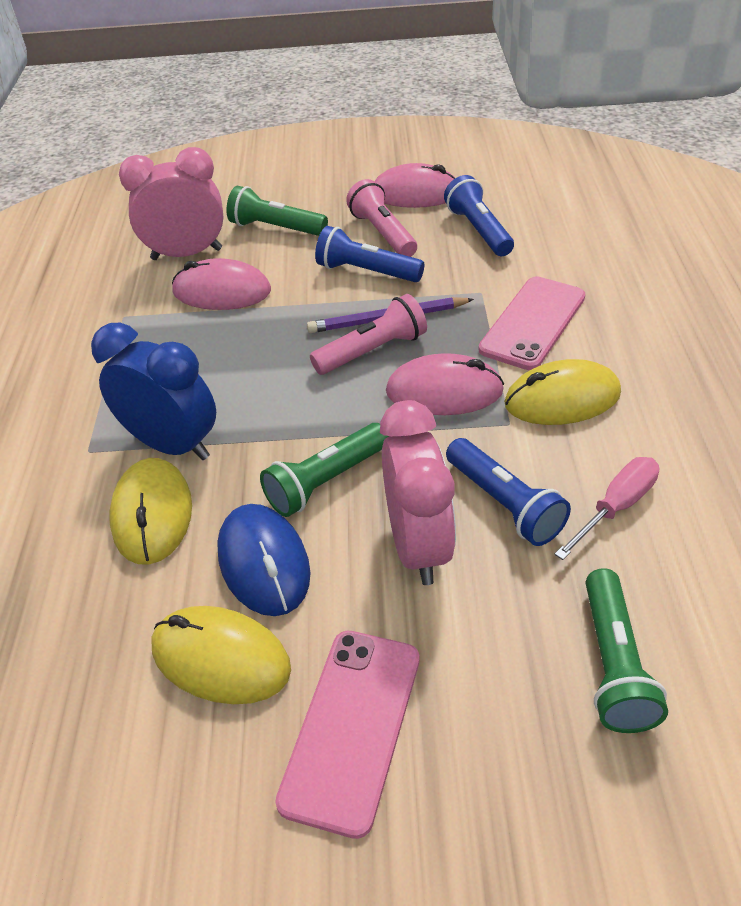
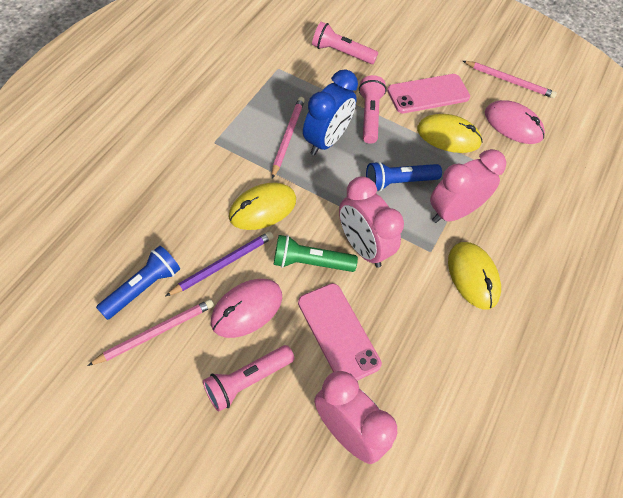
blue flashlight: [315,226,424,282] [444,175,514,256] [446,438,571,546] = 3 -> [96,246,180,320] [366,161,442,192] = 2
blue mouse: [217,504,310,616] = 1 -> none = 0
green flashlight: [226,186,328,236] [260,423,389,517] [586,568,668,733] = 3 -> [274,235,358,272] = 1
pink clock: [119,147,223,260] [380,400,456,585] = 2 -> [314,371,397,464] [339,176,404,268] [430,149,506,223] = 3
pink flashlight: [310,294,427,375] [346,179,417,257] = 2 -> [203,345,295,412] [312,22,378,64] [359,75,386,144] = 3
pink mouse: [172,258,271,310] [374,163,455,208] [386,353,504,415] = 3 -> [211,279,282,338] [485,100,545,144] = 2
pink pencil: none = 0 -> [87,299,214,366] [272,97,305,178] [463,61,557,98] = 3
pink screwdriver: [555,457,659,560] = 1 -> none = 0

